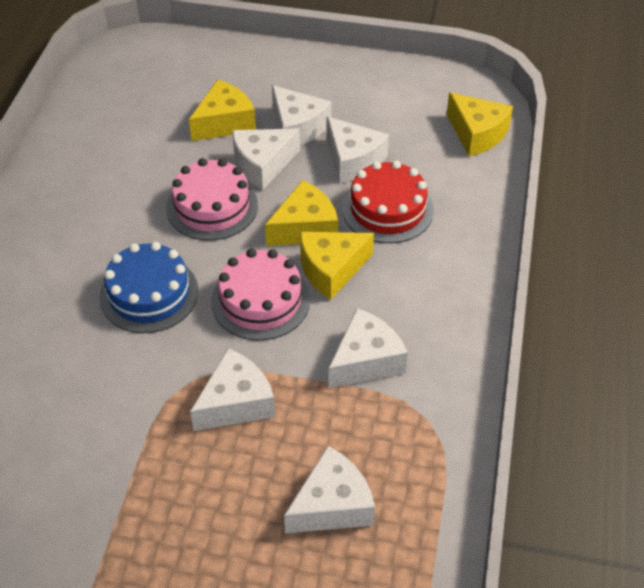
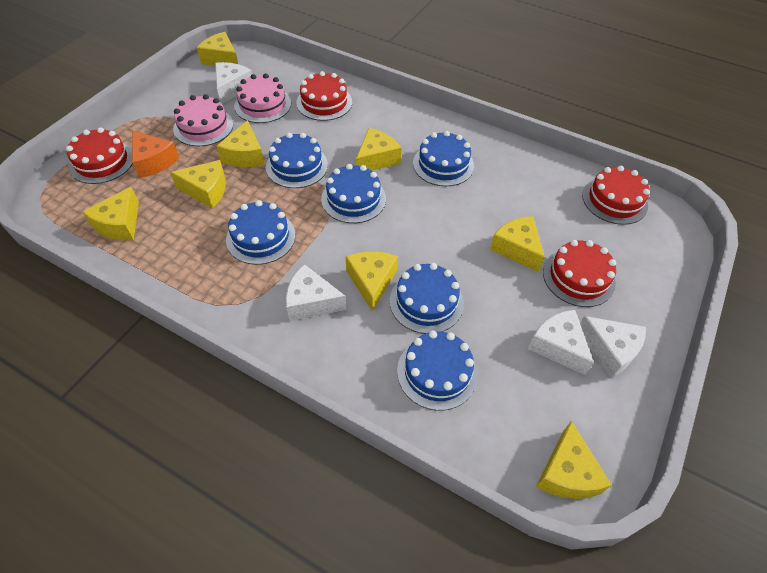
blue cake: [99,242,199,333] = 1 -> [226,200,295,265] [266,133,328,188] [321,164,386,223] [390,263,464,334] [397,330,478,411] [413,131,474,186] = 6
orange cheese: none = 0 -> [132,131,179,178] = 1
red cake: [342,161,434,243] = 1 -> [66,127,133,184] [296,71,352,121] [543,240,616,307] [582,166,650,225] = 4
white cheese: [190,348,275,431] [232,129,300,190] [272,85,331,145] [284,446,375,533] [327,116,389,183] [328,308,408,388] = 6 -> [215,62,252,104] [286,264,346,321] [528,310,594,375] [580,316,646,378] = 4
yellow cheese: [189,79,256,141] [265,180,338,246] [300,232,374,300] [447,92,513,156] = 4 -> [83,187,139,240] [170,160,226,208] [197,32,238,66] [217,120,264,167] [346,252,398,311] [356,128,401,170] [490,216,545,272] [536,421,612,499] = 8

